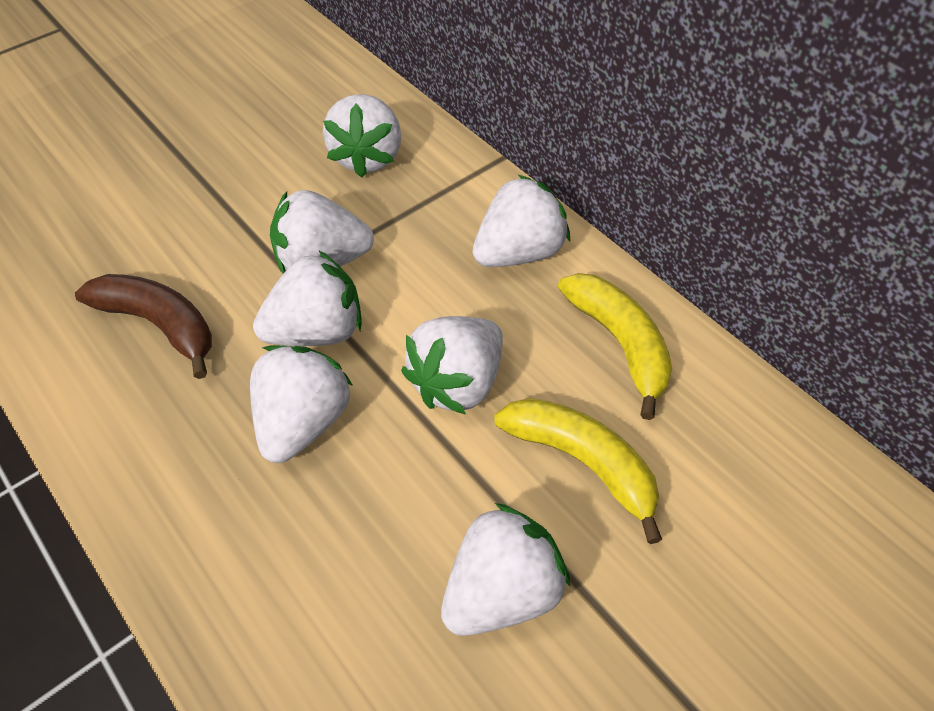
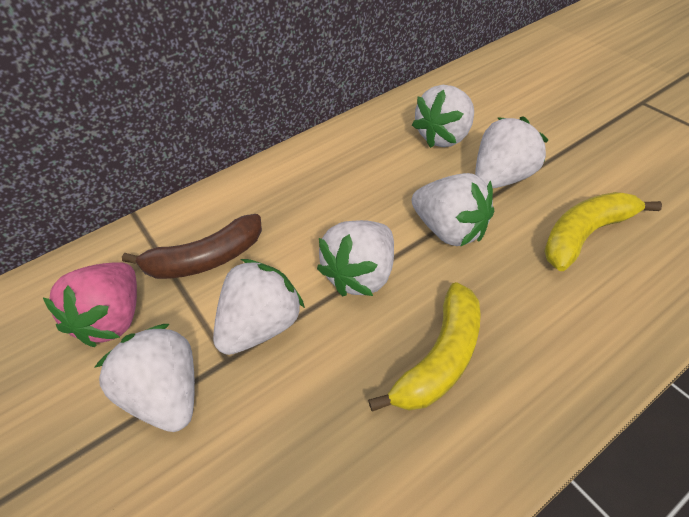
pink strawberry: none = 0 -> [43,262,137,347] = 1
white strawberry: [250,345,353,463] [253,251,362,346] [270,190,374,274] [323,94,402,178] [401,316,503,414] [441,503,570,636] [472,175,570,267] = 7 -> [94,324,195,432] [213,259,305,355] [317,220,394,296] [412,85,474,148] [412,173,494,247] [475,116,548,189] = 6

